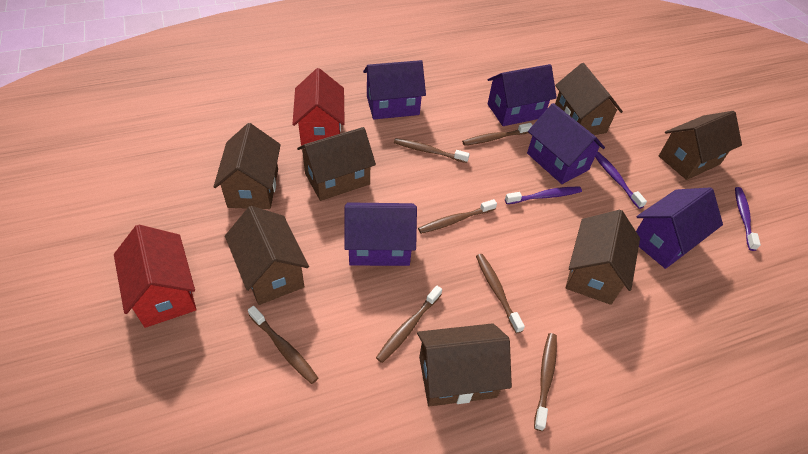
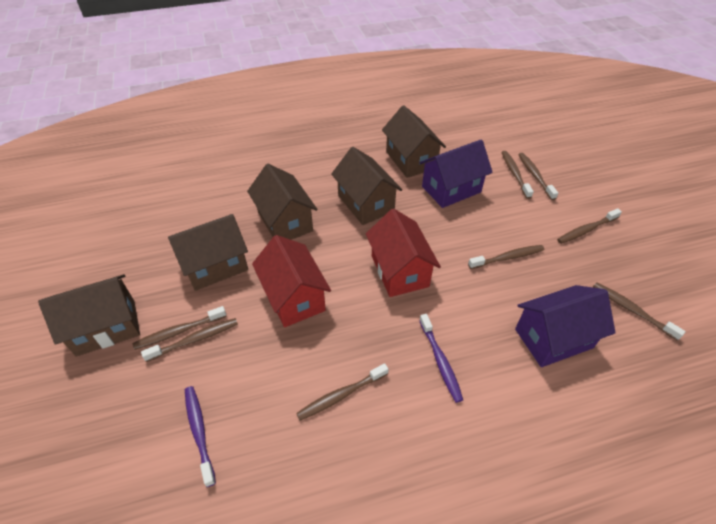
brown house: [214,123,281,209] [225,206,309,305] [297,127,376,201] [417,323,512,406] [555,63,623,135] [565,210,640,305] [659,111,742,180] = 7 -> [38,274,140,356] [168,214,248,291] [247,164,317,240] [331,147,402,225] [382,105,446,178] = 5
brown toothbrush: [248,306,318,384] [376,286,442,363] [394,138,470,163] [418,199,497,234] [462,123,533,146] [476,254,525,334] [534,333,557,431] = 7 -> [133,306,227,350] [141,318,238,362] [296,363,389,421] [468,245,544,269] [501,151,534,199] [518,153,558,200] [557,208,622,244] [593,282,686,341] = 8
purple house: [344,202,417,266] [363,60,426,119] [488,64,557,126] [527,103,605,184] [636,187,723,269] = 5 -> [420,139,493,208] [515,285,616,367] = 2
purple toothbrush: [505,186,582,204] [595,152,647,209] [735,187,761,251] = 3 -> [185,386,216,487] [419,314,463,403] = 2

